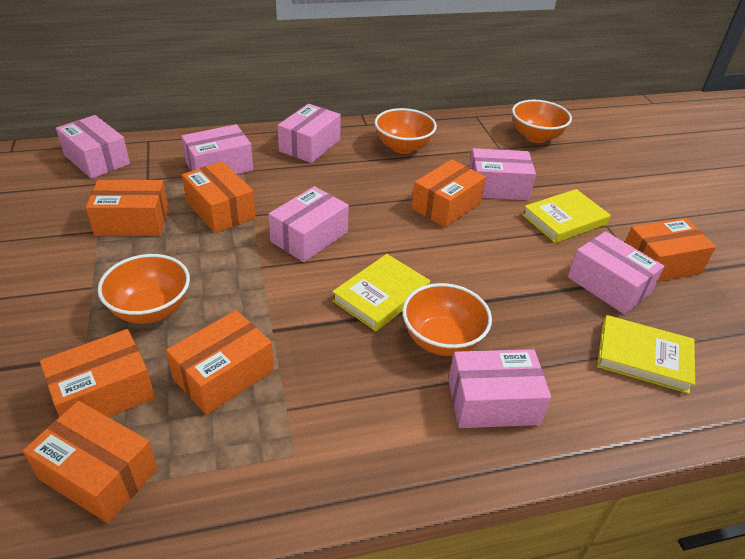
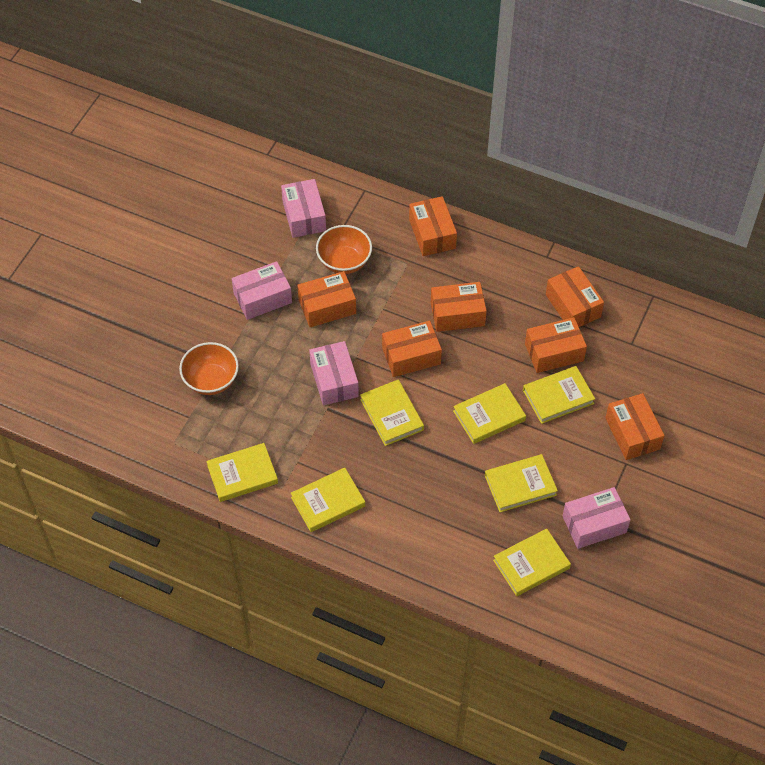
orange bowl: [98,254,190,324] [375,108,437,154] [402,283,492,356] [512,100,572,143] = 4 -> [179,342,239,395] [316,225,372,274] = 2
pink box: [56,115,130,179] [181,124,253,174] [268,186,349,262] [278,104,341,163] [448,349,551,428] [469,148,536,200] [568,231,664,314] = 7 -> [232,261,292,320] [281,179,326,238] [309,341,359,405] [562,487,631,549] = 4
yellow book: [332,254,430,331] [522,189,611,243] [597,315,695,394] = 3 -> [206,443,278,502] [291,467,365,532] [360,379,424,446] [453,383,526,444] [485,454,558,512] [493,528,571,596] [523,366,595,424] = 7

